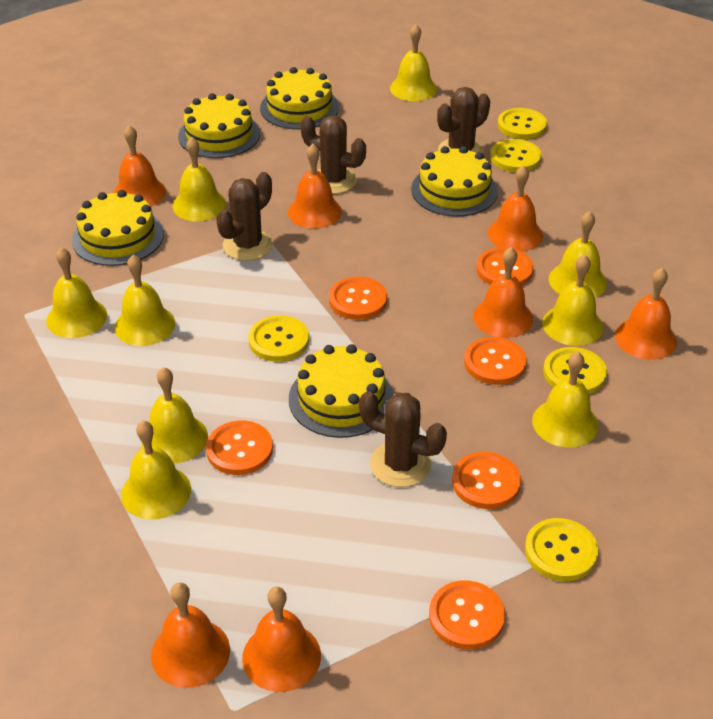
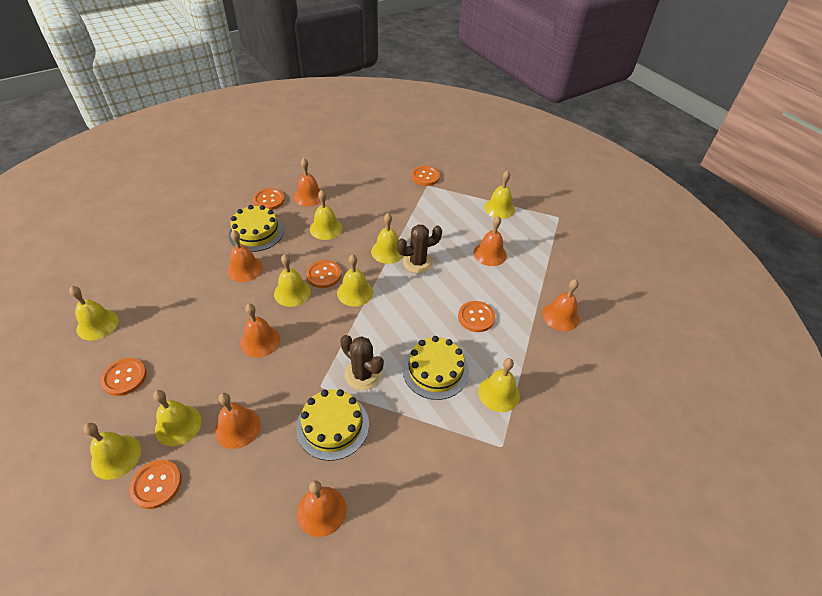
brown cactus: [216,172,273,261] [300,115,366,194] [359,391,447,487] [437,87,490,153] = 4 -> [340,335,384,390] [397,225,442,273] = 2
yellow button: [248,315,309,361] [490,139,541,172] [498,108,547,139] [525,518,598,581] [543,347,607,394] = 5 -> none = 0
yellow cake: [72,190,164,266] [178,93,260,158] [260,67,339,130] [289,344,394,438] [411,146,498,217] = 5 -> [228,205,284,252] [296,389,369,461] [403,336,469,400] = 3

